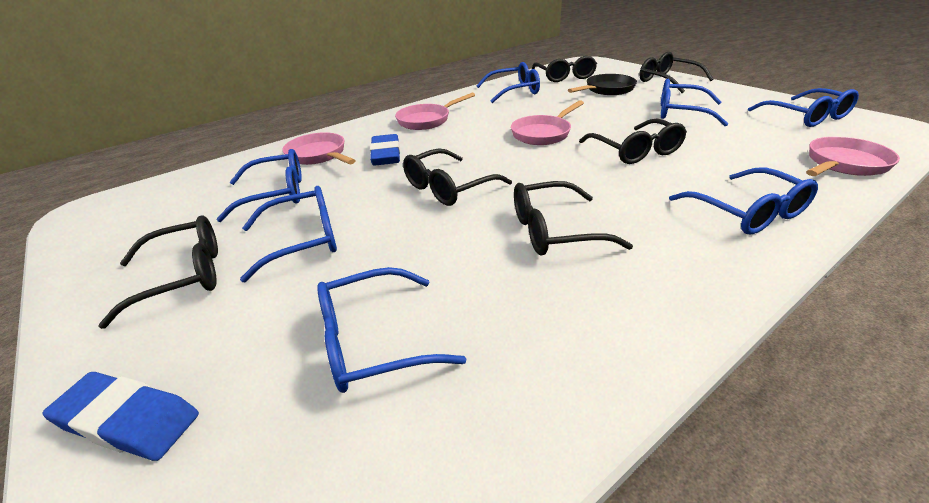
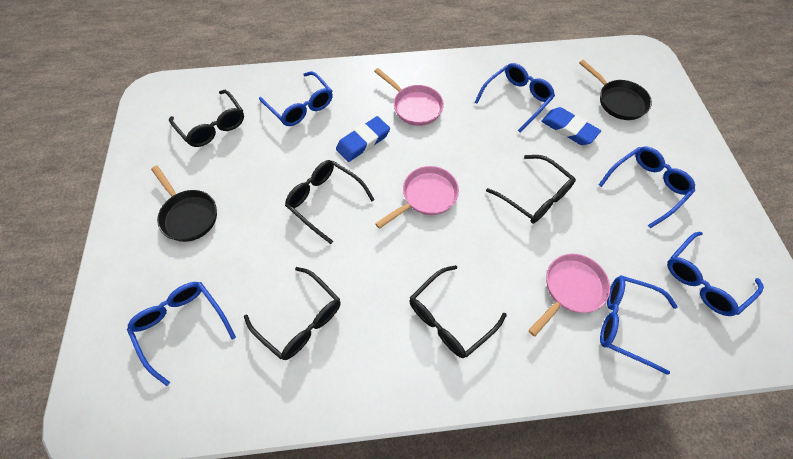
black glasses: [98,215,218,329] [403,148,512,206] [514,181,633,256] [532,56,597,82] [579,119,687,164] [639,52,713,93] = 6 -> [169,90,244,147] [244,267,340,360] [285,160,375,244] [409,265,507,358] [486,155,576,223] = 5
black pan: [568,74,637,95] = 1 -> [151,166,217,242] [579,60,652,120] = 2
blue glasses: [216,149,302,222] [240,186,337,282] [317,267,466,393] [476,62,540,103] [661,79,728,126] [669,167,818,235] [748,88,859,127] = 7 -> [127,282,236,386] [259,71,333,126] [475,63,555,133] [599,146,695,228] [600,275,678,375] [667,232,764,316] = 6
pink pan: [283,132,356,165] [395,92,475,130] [511,100,584,145] [806,136,900,176] = 4 -> [374,68,444,126] [375,166,459,229] [528,254,610,337] = 3

